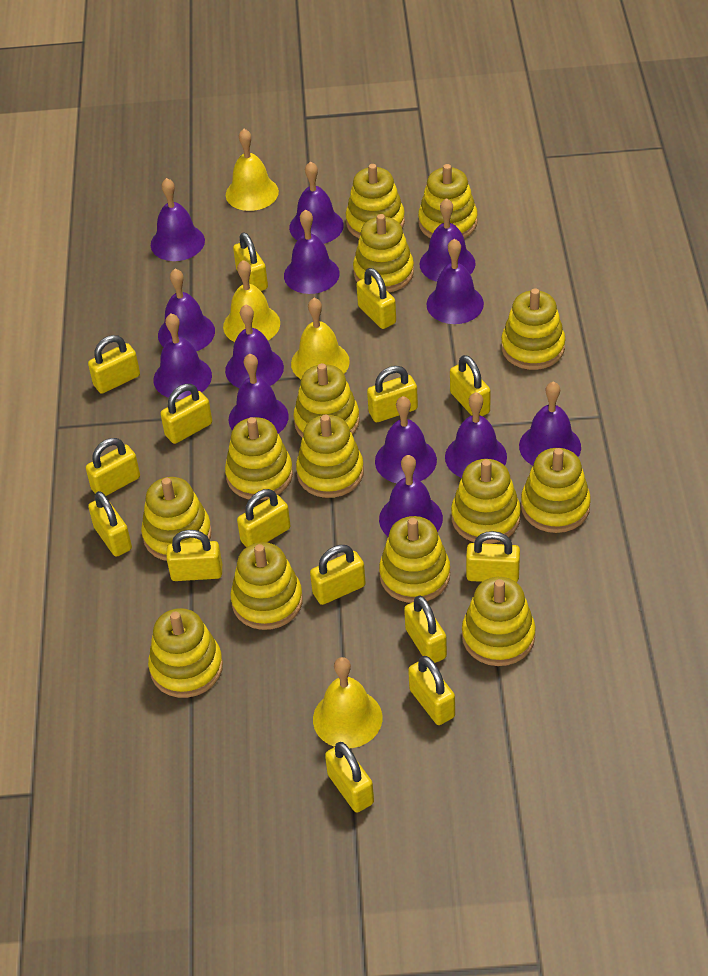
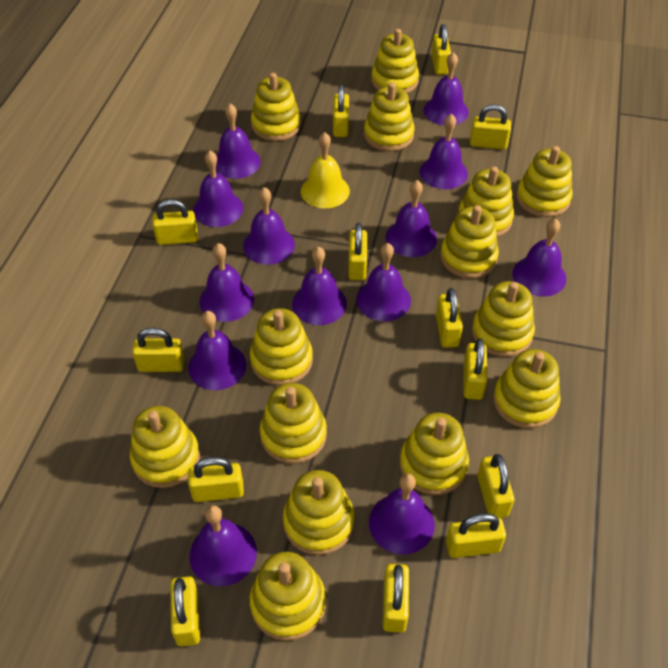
yellow bell: [223,260,280,342] [226,129,279,211] [291,298,350,379] [313,657,383,748] = 4 -> [301,132,350,208] = 1
yellow padlock: [86,438,140,496] [88,335,140,394] [88,491,132,557] [160,384,212,444] [166,530,222,581] [233,232,268,291] [237,489,290,547] [310,545,366,605] [325,742,374,812] [357,268,396,329] [367,366,418,422] [404,595,447,663] [408,656,455,725] [450,355,491,416] [466,531,520,583] = 15 -> [132,327,185,372] [152,199,198,245] [170,576,200,646] [188,457,244,502] [333,85,349,137] [348,223,367,280] [383,564,409,633] [431,24,451,75] [436,288,463,348] [446,513,506,558] [464,338,487,400] [470,104,511,149] [477,454,514,518] = 13

